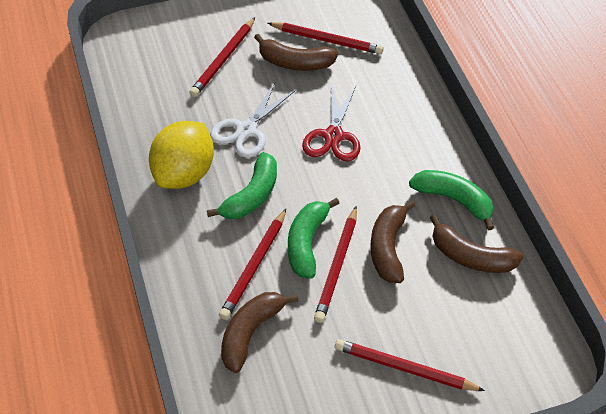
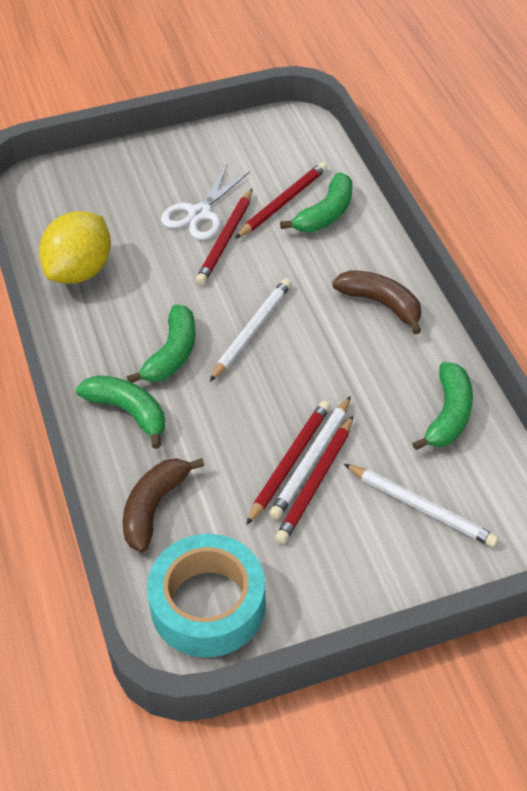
brown banana: [221,292,298,373] [254,34,338,71] [370,200,415,283] [430,214,523,273] = 4 -> [123,458,204,552] [332,270,421,334] = 2
green banana: [207,152,277,219] [288,198,340,279] [409,170,494,231] = 3 -> [76,375,165,449] [127,304,195,383] [280,173,353,232] [412,362,473,450] = 4
red pencil: [189,17,255,97] [219,209,286,320] [268,22,384,54] [314,206,357,323] [335,339,485,391] = 5 -> [196,189,252,285] [235,162,327,239] [246,401,331,525] [275,416,353,544] = 4
red scissors: [302,85,361,161] = 1 -> none = 0
turquoise tape: none = 0 -> [147,534,265,657] = 1
white pencil: none = 0 -> [210,278,292,381] [269,396,351,520] [344,464,499,547] = 3

